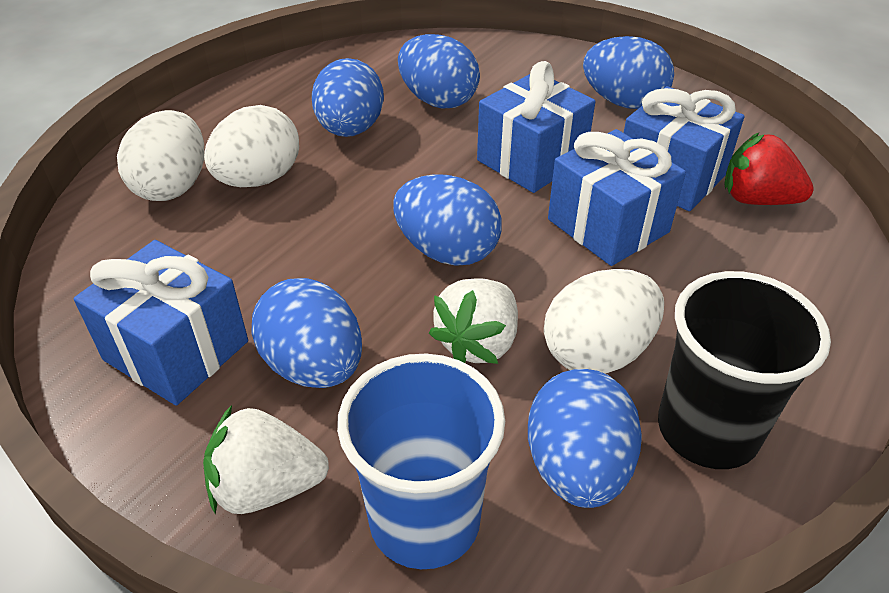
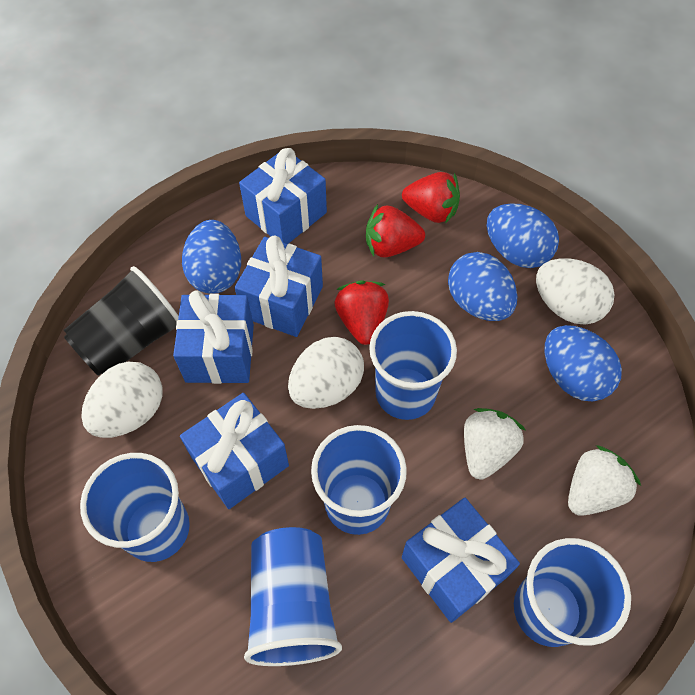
blue cup: [337,354,505,569] = 1 -> [80,453,190,562] [244,527,342,666] [311,425,407,535] [369,311,457,420] [514,538,631,647] = 5
blue egg: [251,278,362,388] [312,58,384,137] [393,174,502,265] [398,34,480,109] [528,369,642,508] [583,36,674,109] = 6 -> [182,220,241,294] [448,252,517,321] [487,203,559,268] [544,325,622,401] = 4
blue gift: [74,240,248,405] [477,61,596,193] [548,129,686,266] [624,86,745,211] = 4 -> [173,291,254,384] [180,393,289,509] [235,236,323,337] [239,148,327,244] [402,498,520,623] = 5
red strawberry: [724,133,814,205] = 1 -> [334,280,389,345] [366,204,425,258] [402,172,460,224] = 3

